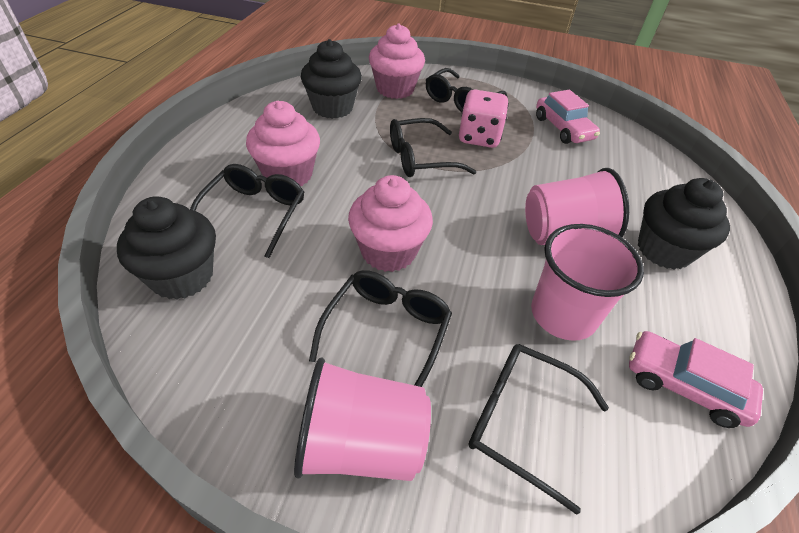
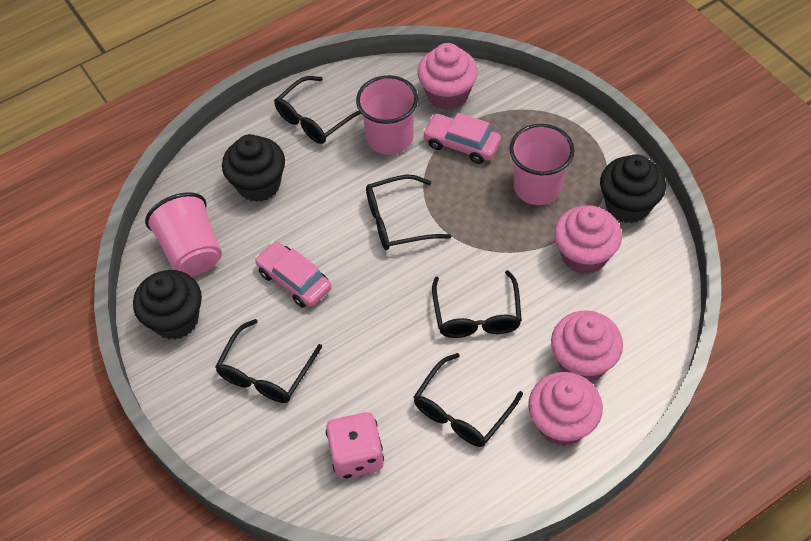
pink cupcake: [246,101,320,186] [348,175,433,272] [369,23,425,99] = 3 -> [418,43,478,110] [528,372,603,446] [551,311,623,382] [554,205,622,274] = 4

